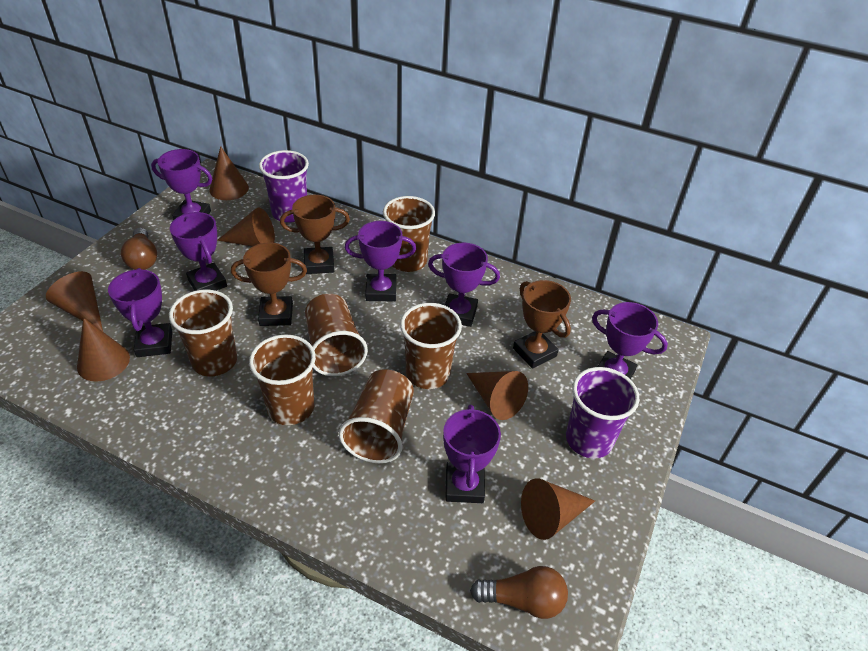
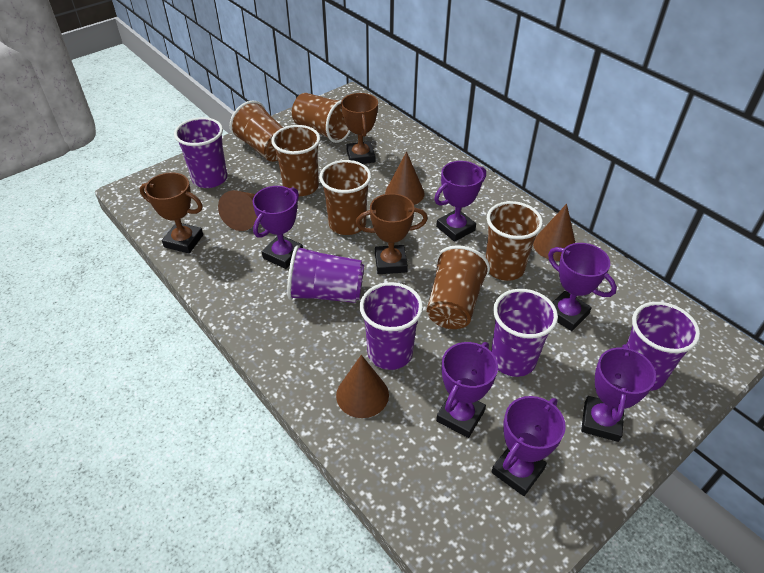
brown cone: [46,271,103,331] [77,318,130,382] [209,146,249,200] [217,208,275,247] [466,371,528,420] [521,478,595,540] = 6 -> [218,190,257,231] [336,355,389,418] [385,152,425,205] [533,204,575,261] = 4
brown light bulb: [121,228,157,270] [470,566,568,619] = 2 -> none = 0
purple cup: [259,150,309,222] [566,367,639,459] = 2 -> [174,117,227,188] [287,245,364,303] [360,282,423,370] [491,289,558,377] [626,302,700,391] = 5
purple trophy: [108,268,172,357] [151,149,212,220] [170,212,227,291] [345,221,416,301] [428,243,500,327] [443,405,501,503] [592,302,668,379] = 7 -> [252,186,303,269] [434,161,486,242] [436,342,498,438] [491,396,566,496] [548,243,617,331] [581,344,656,442] = 6

